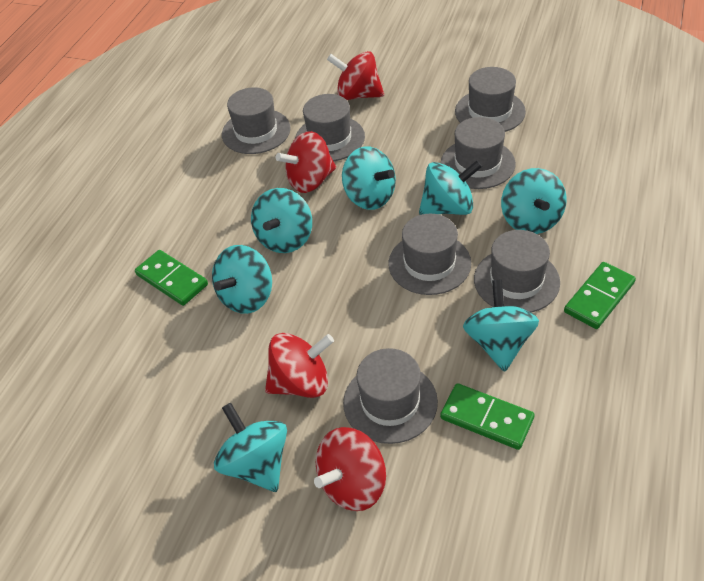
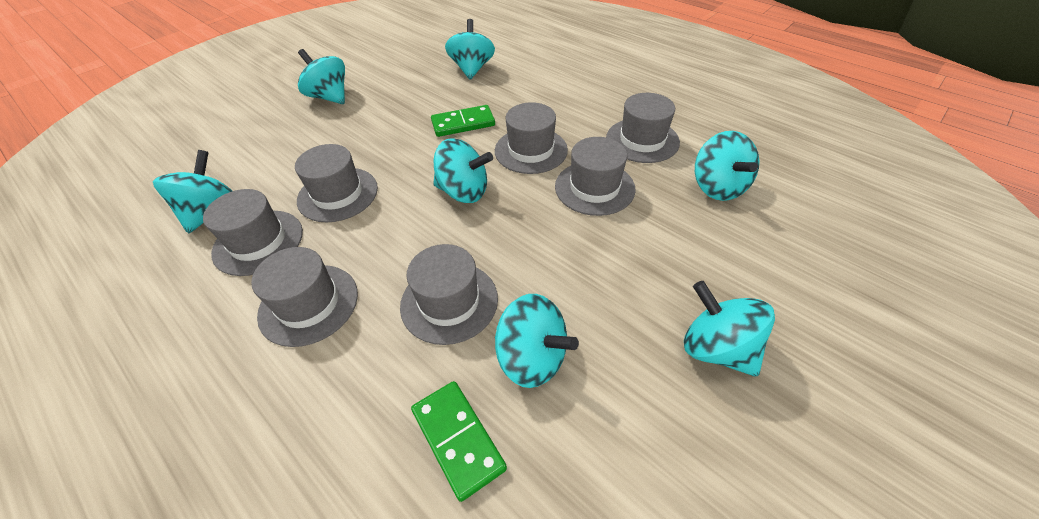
green domino: [135,250,208,306] [440,383,535,450] [564,262,636,329] = 3 -> [411,381,507,502] [431,105,495,137] = 2
red spinning top: [265,333,334,398] [276,131,336,193] [314,427,386,511] [327,51,384,100] = 4 -> none = 0

